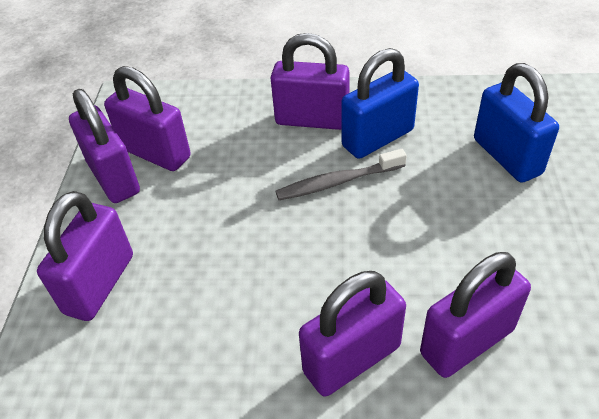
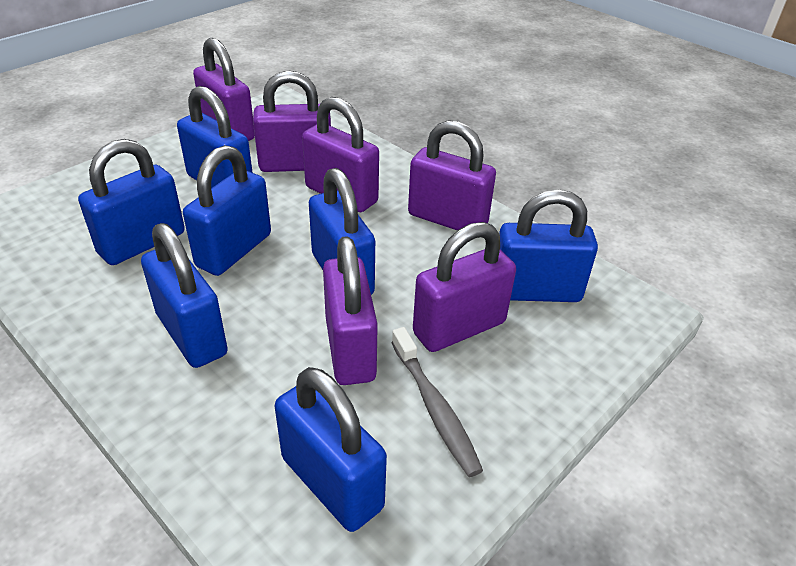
blue padlock: [341,48,419,159] [474,63,559,183] = 2 -> [78,139,185,265] [141,223,228,368] [177,86,253,188] [183,145,271,276] [275,367,387,532] [309,168,375,295] [499,189,598,302] = 7

